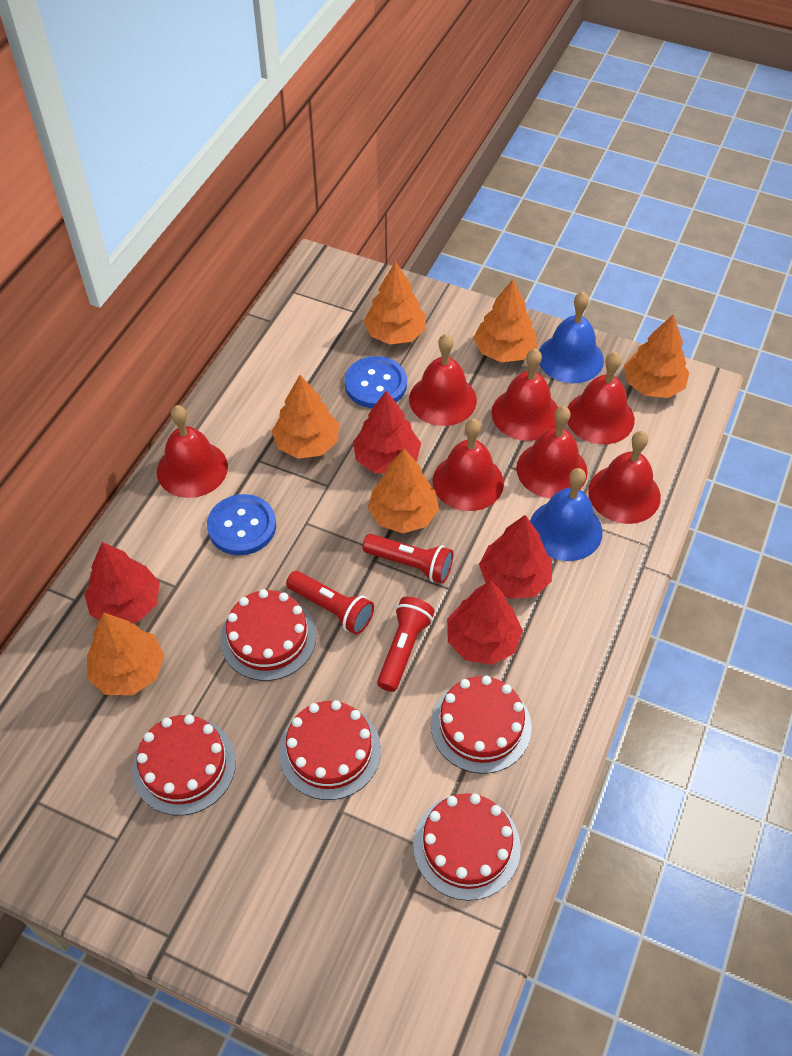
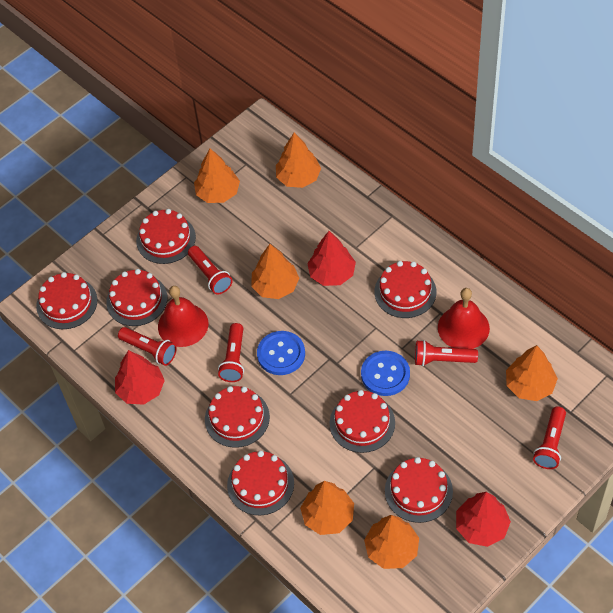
blue bell: [530,468,603,561] [539,292,604,383] = 2 -> none = 0
red bell: [157,405,228,498] [409,334,477,426] [433,418,504,511] [491,348,558,441] [516,406,588,498] [567,352,635,444] [588,431,661,524] = 7 -> [158,286,208,347] [438,288,490,349] = 2
red cake: [132,715,236,815] [220,589,316,681] [279,700,381,800] [413,793,521,901] [431,676,532,774] = 5 -> [36,272,97,329] [106,269,167,326] [136,209,196,264] [205,386,270,448] [227,451,294,515] [330,390,395,453] [374,261,436,318] [385,457,453,523] = 8
red flashlight: [286,571,374,635] [362,534,453,584] [377,597,435,692] = 3 -> [118,327,177,366] [188,246,233,294] [218,323,244,382] [415,340,478,366] [533,406,566,469] = 5
red tree: [84,542,160,623] [353,390,421,473] [447,580,523,665] [479,515,552,599] = 4 -> [115,350,165,405] [307,231,356,286] [456,492,511,547] = 3

